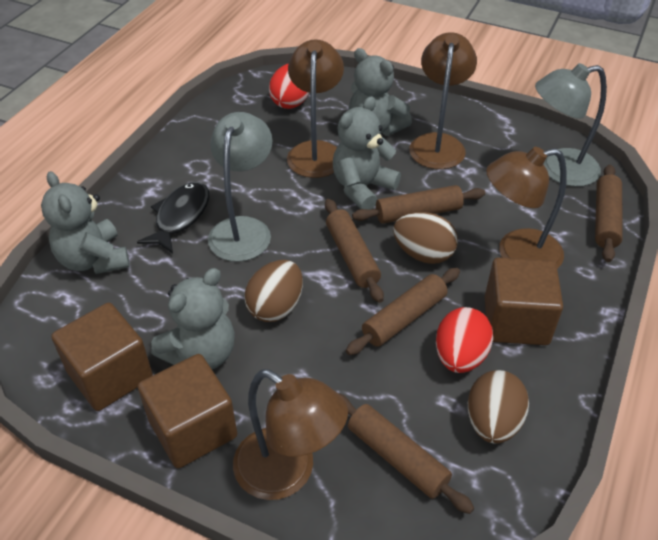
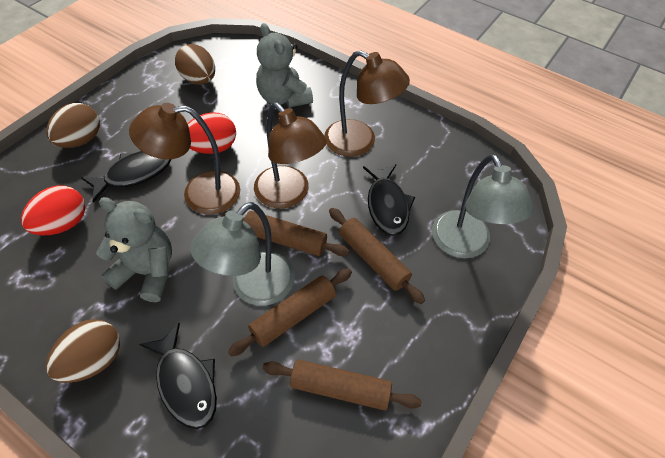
black fish: [137,182,210,254] = 1 -> [81,151,171,202] [139,323,217,429] [363,164,415,236] = 3
brown cube: [51,303,153,411] [138,354,237,468] [485,257,563,345] = 3 -> none = 0
brown lamp: [233,369,348,500] [287,39,344,178] [409,32,477,169] [486,147,567,269] = 4 -> [129,103,240,214] [254,102,327,209] [325,50,410,157] = 3
brown rolling pin: [325,199,384,303] [338,393,474,514] [346,268,460,355] [352,185,485,224] [595,165,623,262] = 5 -> [222,211,350,256] [228,268,352,357] [263,359,422,411] [329,208,425,304] = 4
grey teddy bear: [41,171,130,274] [151,268,235,369] [333,96,401,209] [349,48,412,136] = 4 -> [96,197,172,302] [256,23,313,107] = 2

